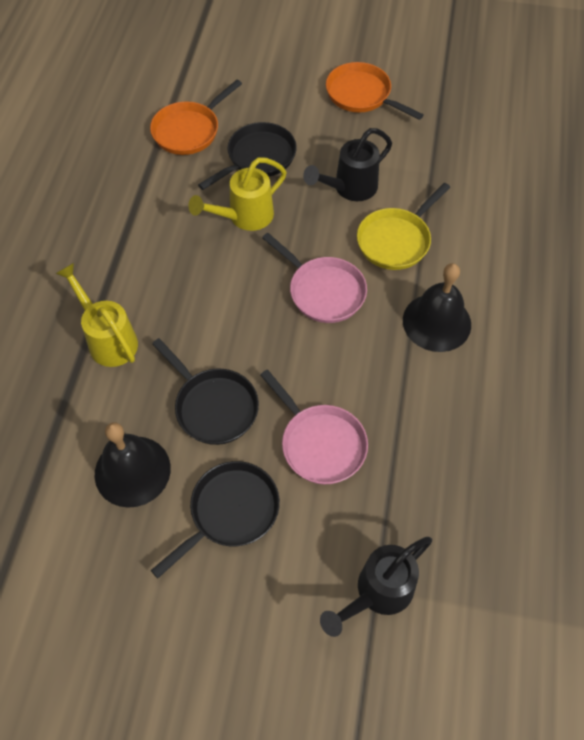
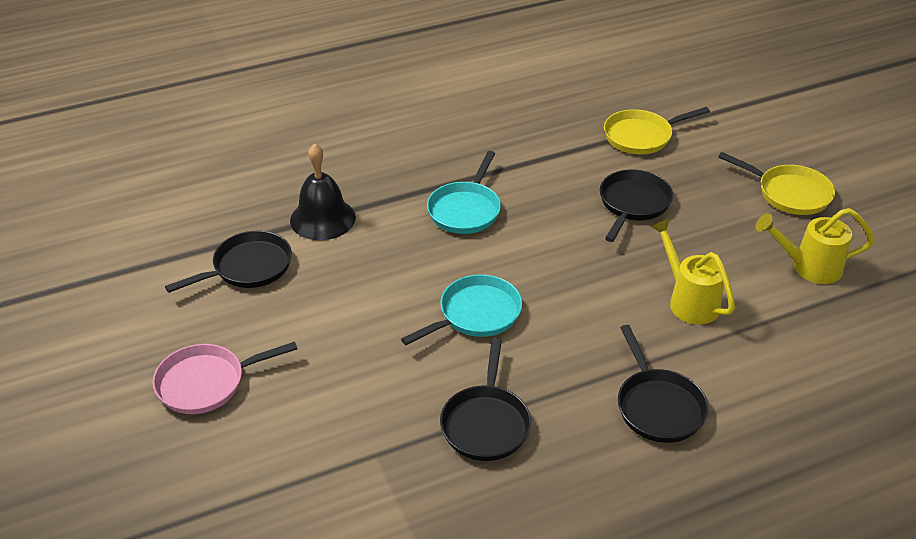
black bell: [95,422,171,508] [403,263,471,352] = 2 -> [290,143,356,240] = 1
black pan: [151,461,280,578] [152,338,259,445] [198,122,297,190] = 3 -> [165,231,292,293] [440,338,531,461] [600,170,673,242] [618,325,709,443] = 4
black watering can: [303,128,392,201] [320,537,432,637] = 2 -> none = 0
orange pan: [150,80,242,155] [326,62,424,120] = 2 -> none = 0
pink pan: [260,370,368,485] [262,233,367,323] = 2 -> [152,341,297,414] = 1
turquoise pan: none = 0 -> [401,274,522,345] [427,151,501,234] = 2
yellow pan: [357,183,450,270] = 1 -> [604,107,710,154] [718,152,835,215] = 2

